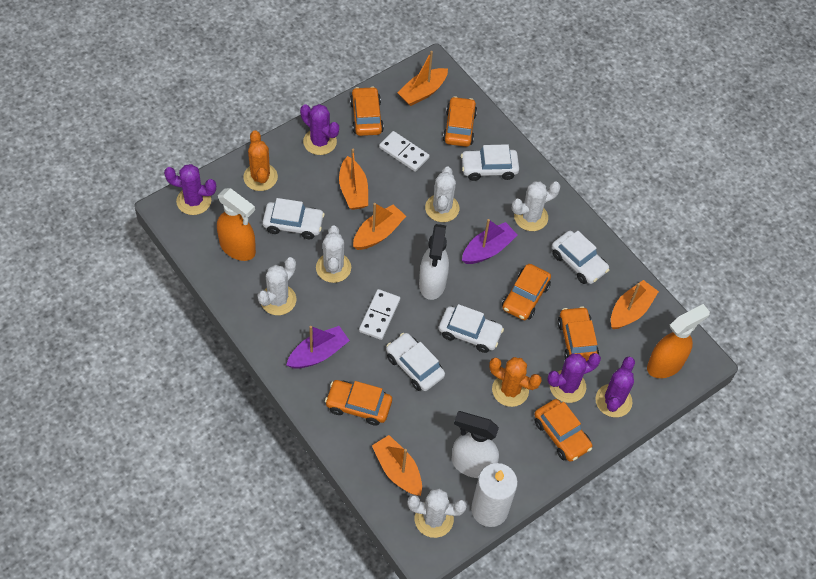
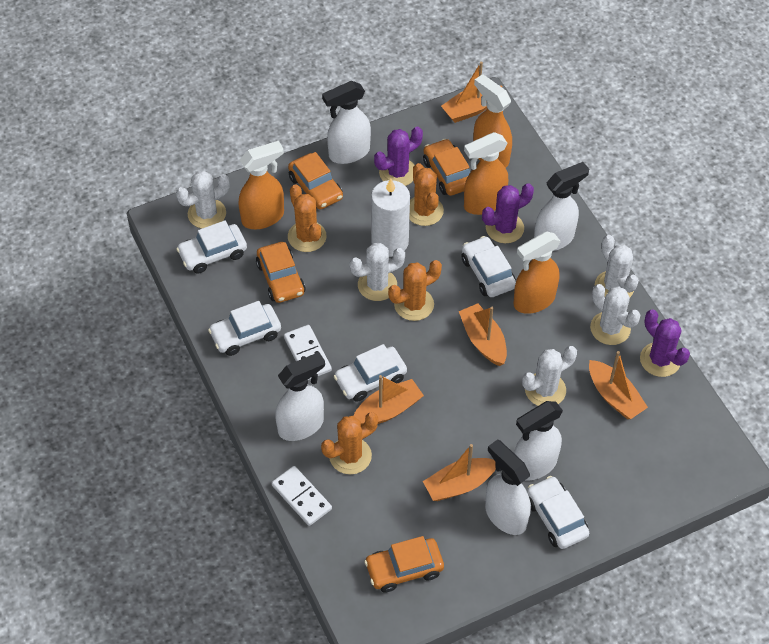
orange cactus: [243,130,278,191] [489,357,542,407] = 2 -> [288,184,326,252] [321,412,378,475] [388,260,442,321] [409,163,444,226] = 4
orange car: [325,380,392,426] [350,87,384,136] [443,96,477,147] [502,264,551,320] [534,399,592,462] [558,306,599,361] = 6 -> [256,242,306,303] [288,152,343,209] [364,536,444,593] [423,139,470,196] = 4
orange spray bottle: [217,188,256,261] [647,304,710,378] = 2 -> [239,141,284,229] [464,132,508,215] [473,74,512,167] [514,232,561,314] = 4
purple boat: [286,326,350,369] [462,219,517,264] = 2 -> none = 0
purple cactus: [164,164,216,215] [300,104,339,155] [547,353,601,403] [595,357,635,417] = 4 -> [374,126,423,186] [482,183,534,243] [640,310,690,377] = 3
white spray bottle: [419,224,449,300] [452,411,499,478] = 2 -> [275,352,325,441] [322,81,371,164] [485,439,531,535] [514,401,563,481] [534,162,589,251] = 5

